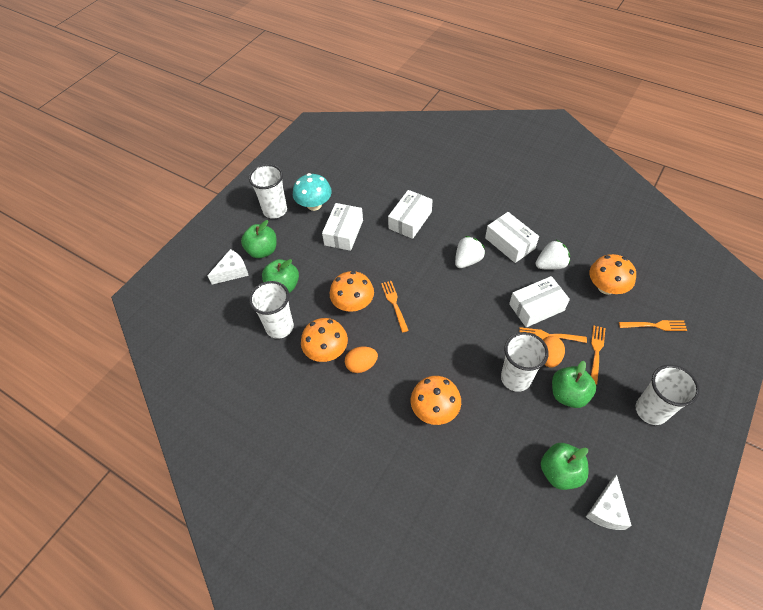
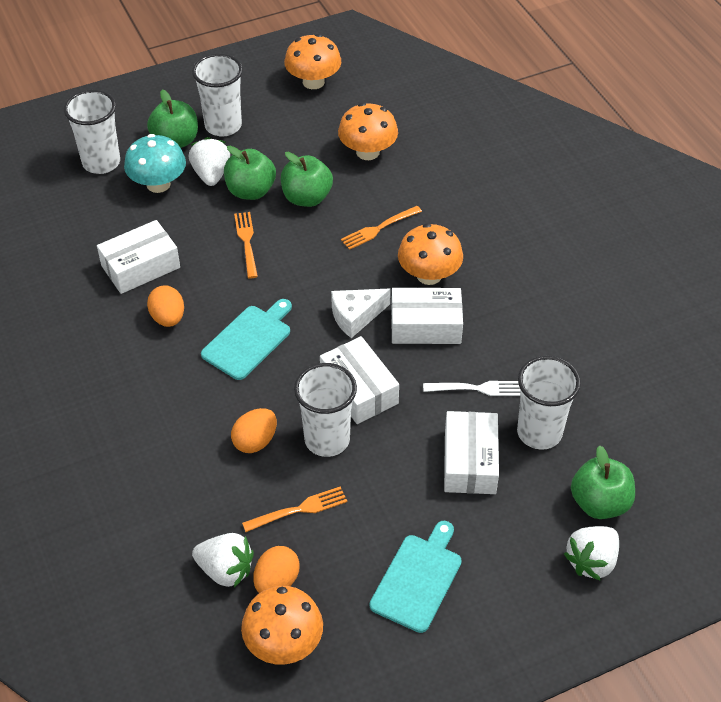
orange egg: [345,347,378,373] [543,336,565,368] = 2 -> [147,285,184,327] [231,408,277,453] [253,546,300,593] = 3
orange fork: [381,281,409,333] [520,327,587,343] [591,326,606,385] [619,320,687,331] = 4 -> [234,212,258,278] [242,486,347,532] [341,206,422,250] = 3
turquoise cutting board: none = 0 -> [201,299,292,380] [370,521,462,633] = 2
white cheese: [208,249,249,284] [586,475,632,530] = 2 -> [331,289,391,338] = 1
white fork: none = 0 -> [423,381,520,396] = 1
white strawberry: [455,236,485,268] [535,240,570,270] = 2 -> [189,137,230,186] [192,533,254,588] [564,526,619,580] = 3

